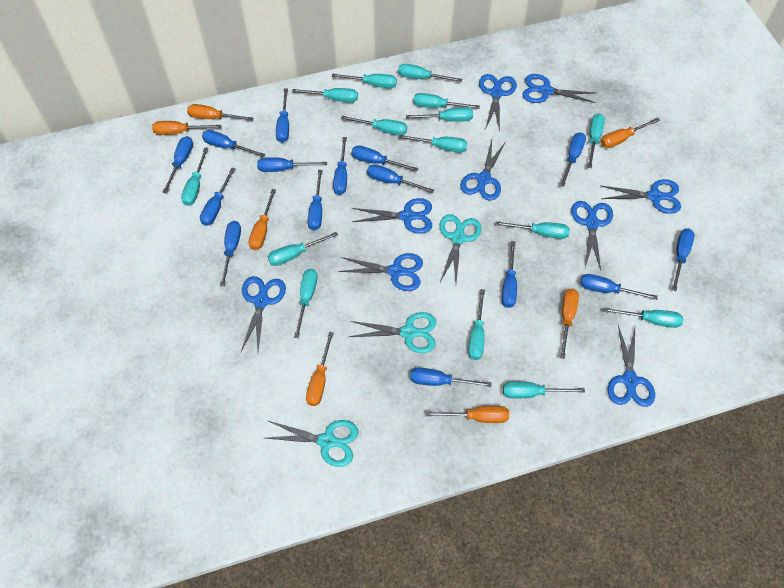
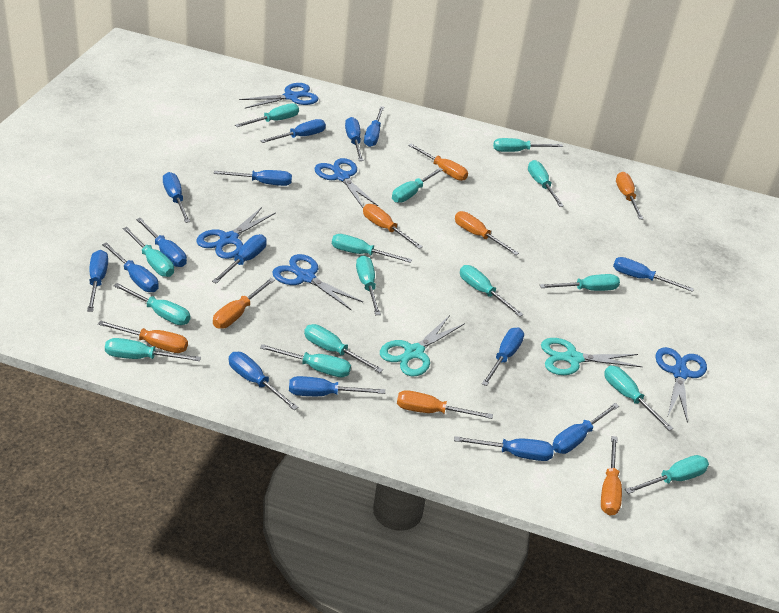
blue scissors: [241,276,286,351] [338,253,423,291] [352,198,432,234] [460,140,506,201] [479,74,517,132] [522,74,596,103] [571,201,613,270] [600,179,681,214] [608,325,655,407] = 9 -> [196,207,276,259] [239,83,318,108] [272,254,363,310] [314,158,378,208] [655,347,707,423] = 5
orange screwdriver: [152,121,221,135] [187,104,253,121] [249,189,276,250] [306,332,334,406] [426,406,509,423] [560,289,579,359] [601,118,660,148] = 7 -> [98,321,188,353] [213,278,275,329] [363,204,423,249] [397,390,493,419] [408,144,468,181] [455,211,519,255] [601,436,622,516] [616,172,643,219] = 8
turquoise scissors: [265,420,358,467] [349,312,436,353] [439,214,481,282] = 3 -> [380,315,465,376] [541,338,643,375] = 2

